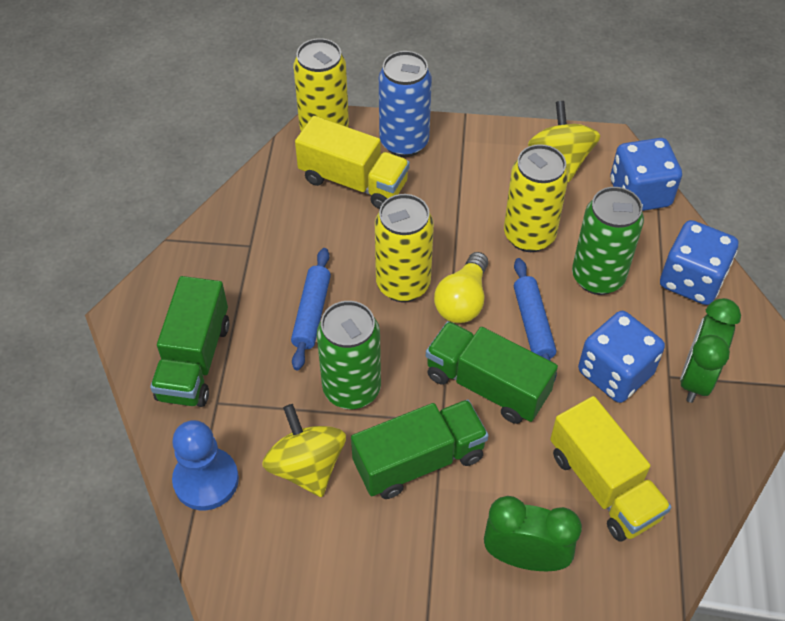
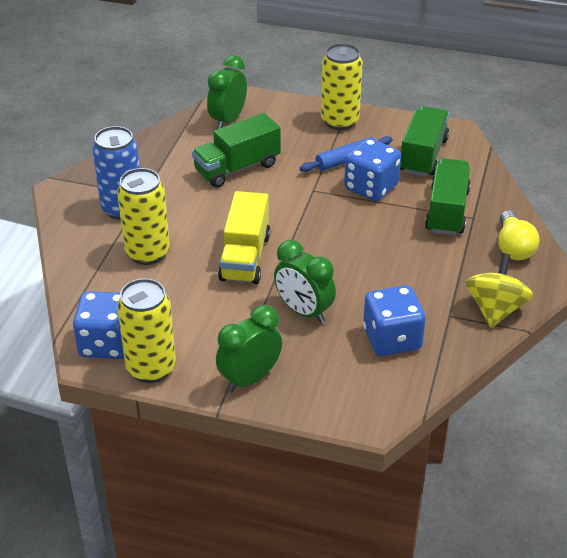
blue pawn: [172,420,239,510] = 1 -> none = 0
blue rolling pin: [291,248,331,370] [514,258,557,381] = 2 -> [300,136,393,172] = 1
green can: [317,301,381,409] [572,187,644,295] = 2 -> none = 0
green clock: [484,496,582,571] [680,298,741,403] = 2 -> [207,55,247,129] [216,305,282,392] [274,240,336,323] = 3
yellow spinning top: [262,404,346,497] [528,101,601,183] = 2 -> [465,253,533,328] = 1
yellow truck: [295,116,410,209] [550,396,672,542] = 2 -> [218,191,270,284] = 1

